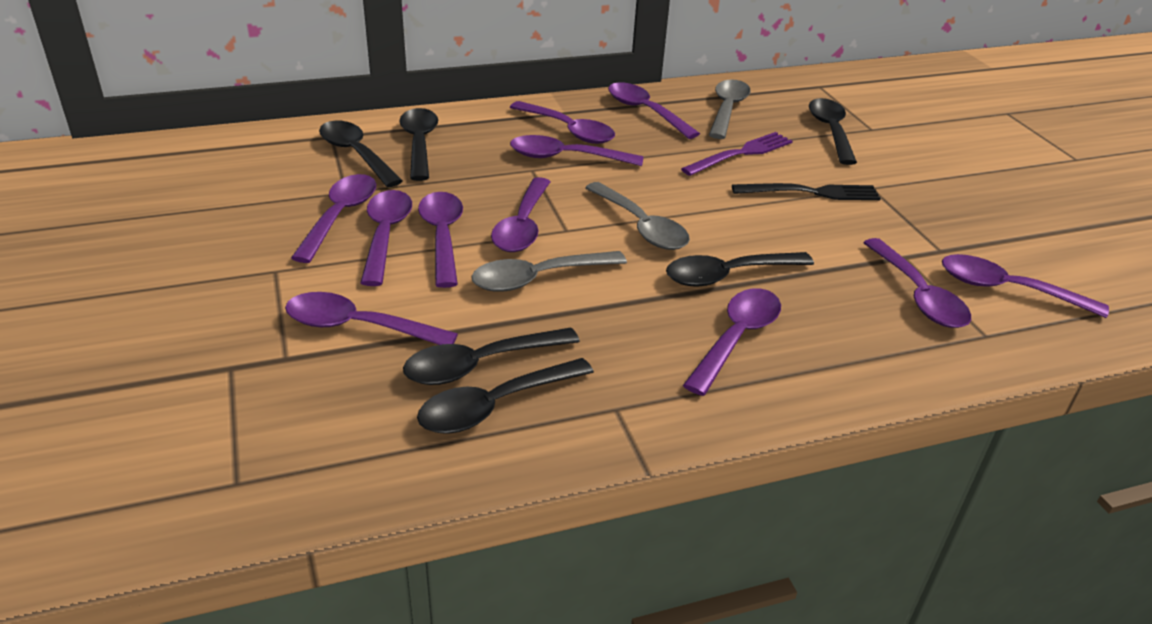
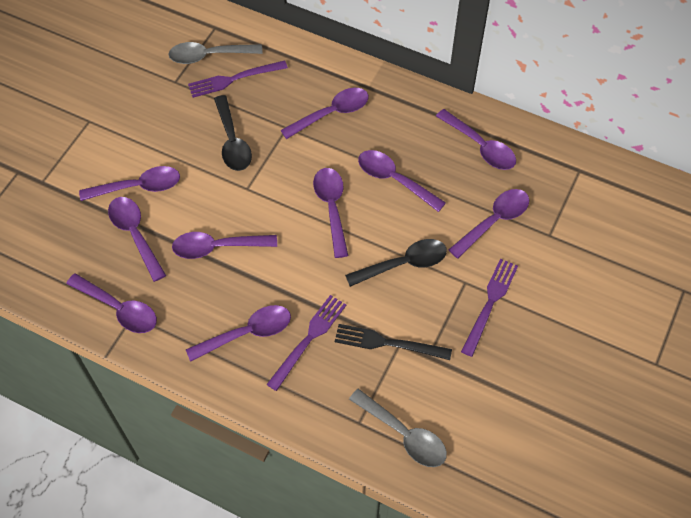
black spoon: [319,121,403,187] [399,108,438,181] [403,328,580,385] [417,358,594,434] [666,252,814,287] [809,98,857,165] = 6 -> [214,95,252,171] [345,239,447,287] = 2
grey spoon: [471,251,627,292] [585,182,690,250] [709,79,750,139] = 3 -> [168,42,263,64] [349,389,447,467] = 2
purple fork: [681,132,793,176] = 1 -> [188,60,288,98] [266,295,346,391] [461,259,518,357] = 3
purple spoon: [285,292,458,345] [291,174,376,263] [360,190,412,286] [418,192,463,288] [491,177,550,252] [510,101,615,144] [510,135,643,166] [608,82,700,139] [683,288,781,396] [863,238,971,328] [942,254,1109,318] = 11 -> [66,273,157,333] [79,166,180,201] [108,197,166,282] [172,232,277,259] [186,305,291,362] [281,88,369,139] [313,168,348,258] [358,150,446,212] [436,109,516,170] [448,189,529,259] = 10

